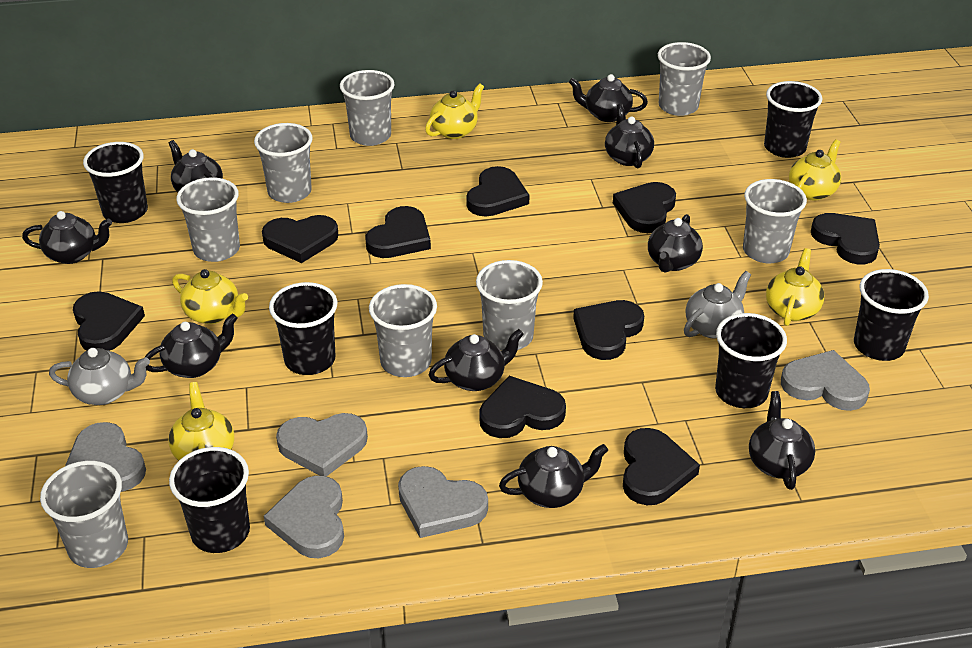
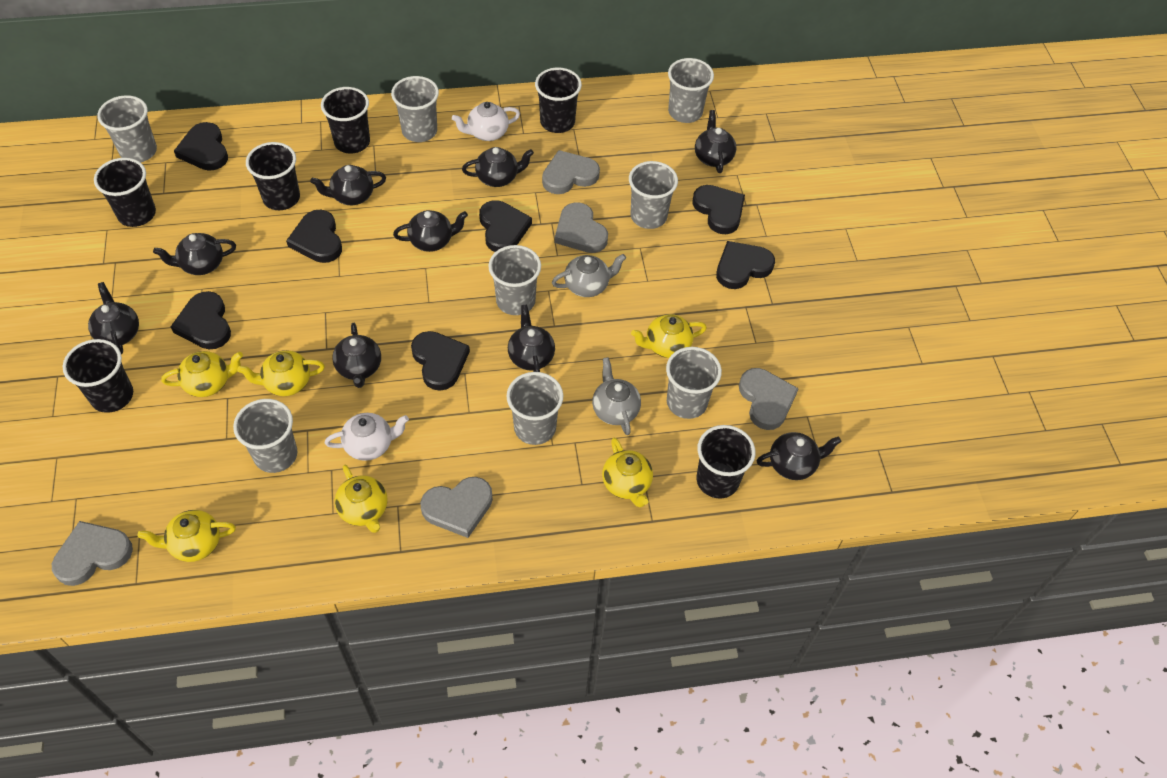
black heart: [73,291,145,351] [262,215,338,263] [365,206,431,258] [466,166,529,216] [479,376,566,438] [573,300,644,360] [613,182,676,233] [623,428,700,505] [811,213,880,264] = 9 -> [171,291,231,350] [174,122,228,171] [286,210,342,263] [411,331,470,391] [479,200,532,252] [692,185,745,234] [716,241,775,289] = 7
white teapot: none = 0 -> [325,413,409,461] [452,102,520,141] = 2
yellow teapot: [169,382,234,461] [172,269,248,324] [425,83,484,139] [766,248,824,326] [789,139,841,200] = 5 -> [137,510,236,562] [161,351,243,397] [237,350,325,396] [335,465,388,533] [602,437,653,507] [631,314,707,358] = 6

